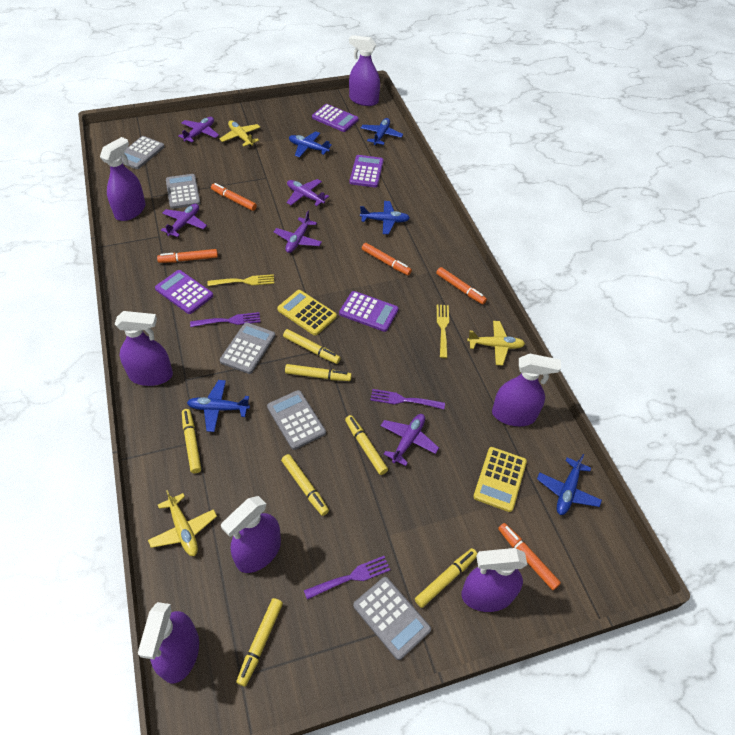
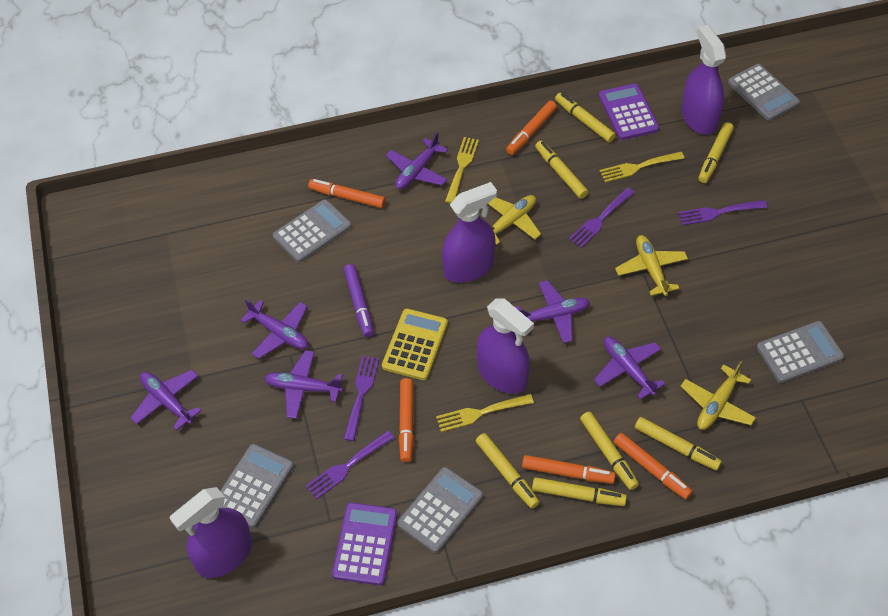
blue plane: [187,380,250,432] [289,131,332,157] [360,201,410,234] [361,118,403,146] [537,454,602,515] = 5 -> none = 0
purple calculator: [155,270,213,314] [312,104,358,132] [339,291,399,332] [350,155,384,188] = 4 -> [332,502,397,585] [599,83,659,140] = 2
purple fork: [190,312,260,327] [304,556,390,600] [370,389,445,409] = 3 -> [306,431,394,499] [344,356,379,441] [569,188,635,248] [678,200,767,225] = 4
purple marker: none = 0 -> [344,264,374,337] = 1
purple plane: [161,204,207,237] [178,117,219,143] [274,211,322,253] [287,179,329,206] [381,414,439,466] = 5 -> [130,370,202,430] [240,299,308,359] [264,350,343,419] [386,132,448,189] [515,280,590,343] [594,337,665,400] = 6
purple spray bottle: [100,137,146,221] [115,311,173,386] [138,602,199,683] [221,496,281,573] [349,35,380,106] [461,548,527,612] [492,354,561,426] = 7 -> [170,487,252,578] [442,182,497,283] [477,298,534,394] [681,25,726,135] = 4
yellow calculator: [277,290,337,336] [473,447,527,512] = 2 -> [382,309,448,380] = 1
yellow fork: [208,274,274,286] [437,305,449,358] = 2 -> [436,394,534,432] [445,137,479,204] [599,152,685,182] = 3

